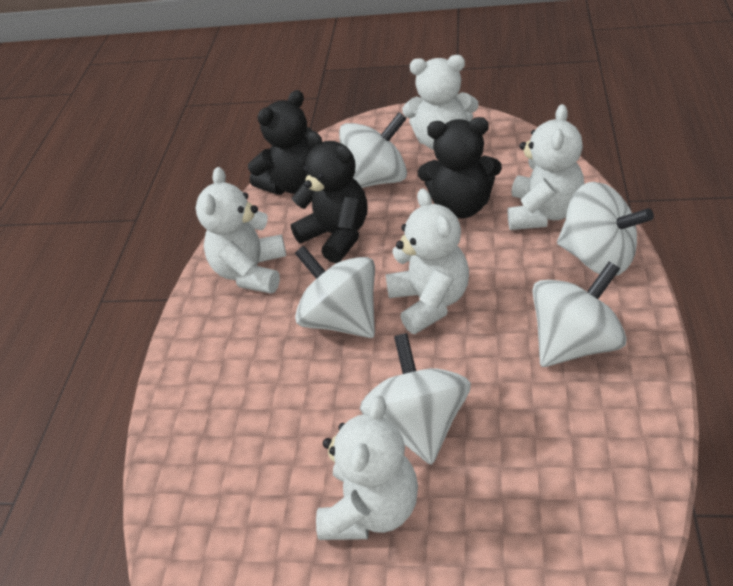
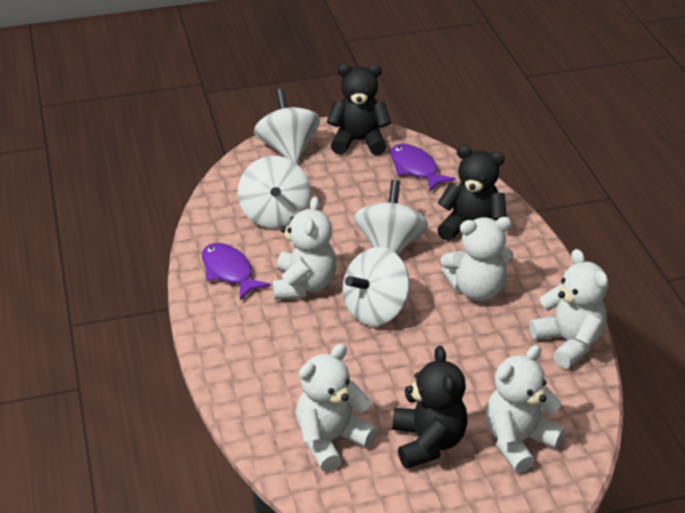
purple fish: none = 0 -> [202,243,271,300] [390,144,456,191] = 2
white spinning top: [295,246,375,338] [339,112,407,188] [360,333,471,465] [532,261,627,367] [557,182,654,276] = 5 -> [238,156,310,228] [254,89,320,164] [343,247,410,326] [354,180,428,255] = 4

